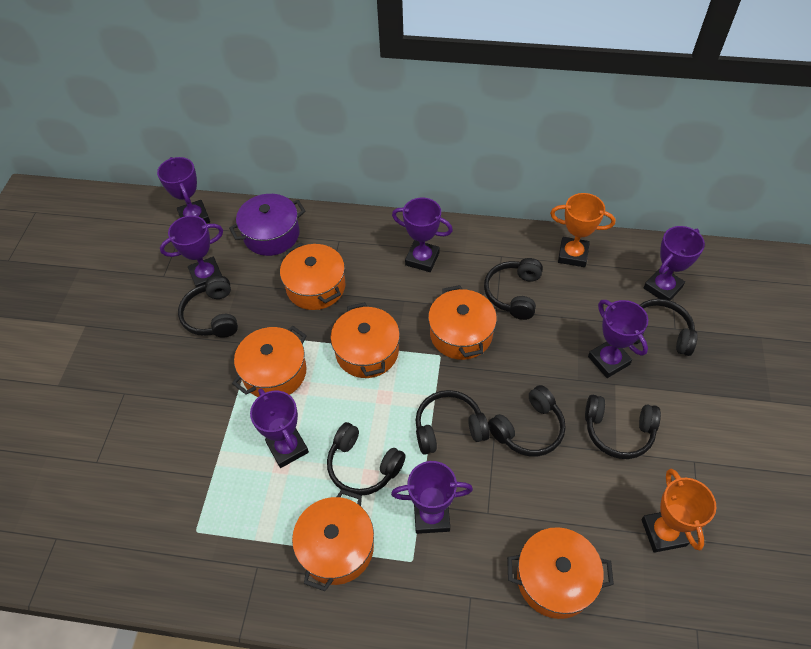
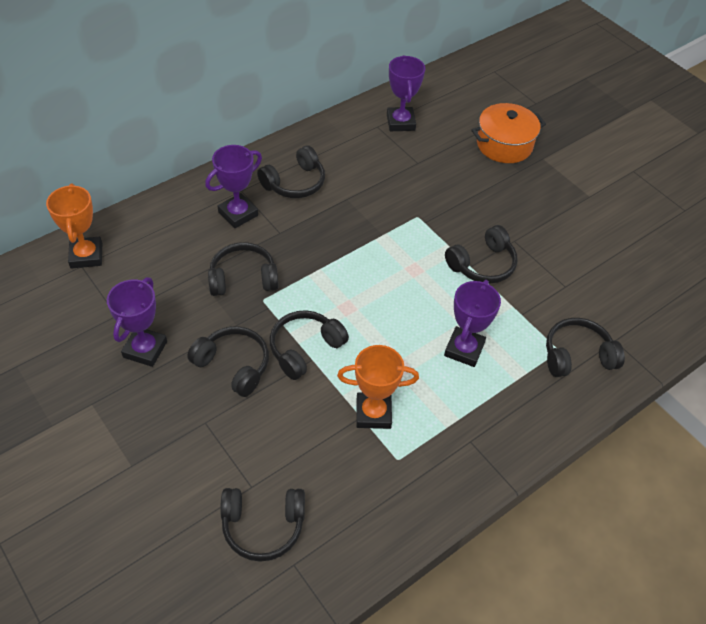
orange pot: [232,326,307,397] [280,243,346,310] [292,489,374,591] [330,302,400,378] [428,285,497,360] [507,527,614,619] = 6 -> [471,103,546,163] = 1
purple pot: [229,194,306,256] = 1 -> none = 0
purple trophy: [157,157,210,223] [160,216,223,287] [250,388,309,468] [391,461,473,534] [392,198,453,272] [588,300,648,378] [644,226,705,301] = 7 -> [107,277,167,367] [205,145,262,228] [387,55,425,131] [444,280,501,367] = 4

